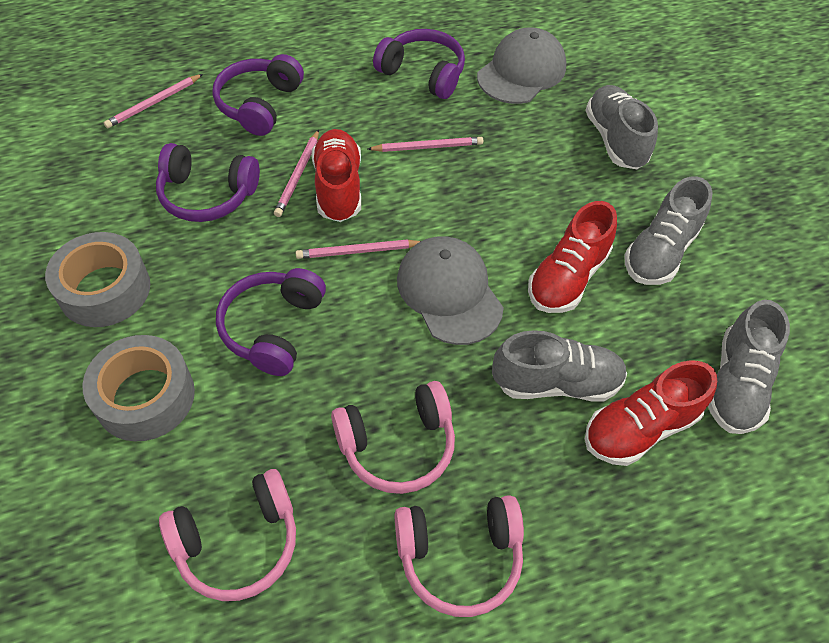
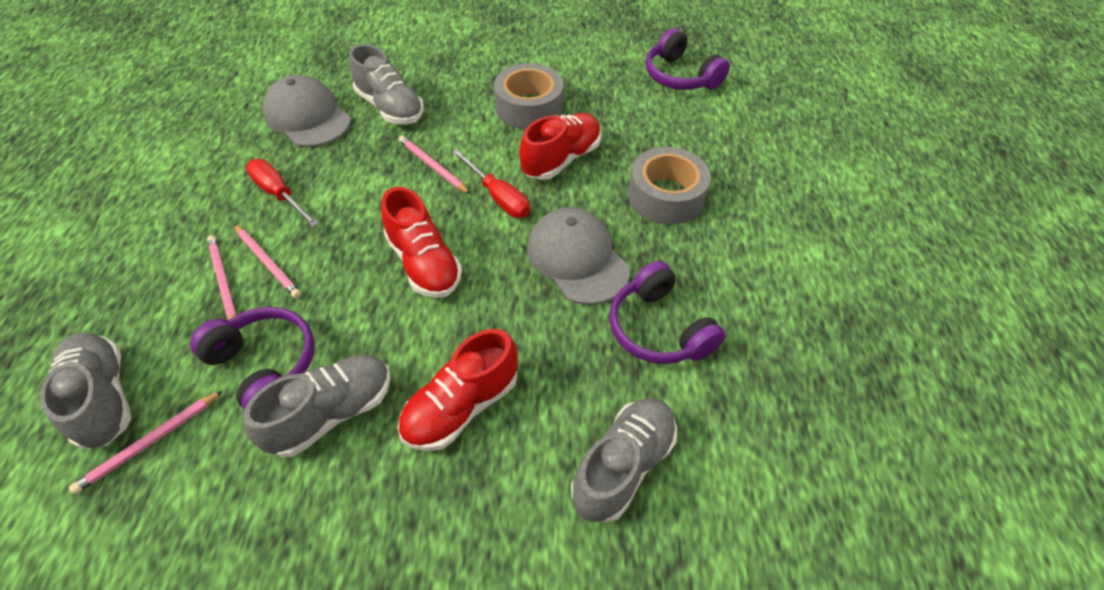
pink headphones: [159,469,296,601] [331,381,455,494] [395,495,524,617] = 3 -> none = 0
purple headphones: [156,143,260,222] [212,54,304,136] [216,268,326,376] [373,29,465,99] = 4 -> [190,307,315,410] [609,261,726,364] [646,28,730,90] = 3
red screwdriver: none = 0 -> [246,159,319,227] [452,149,530,218] = 2

